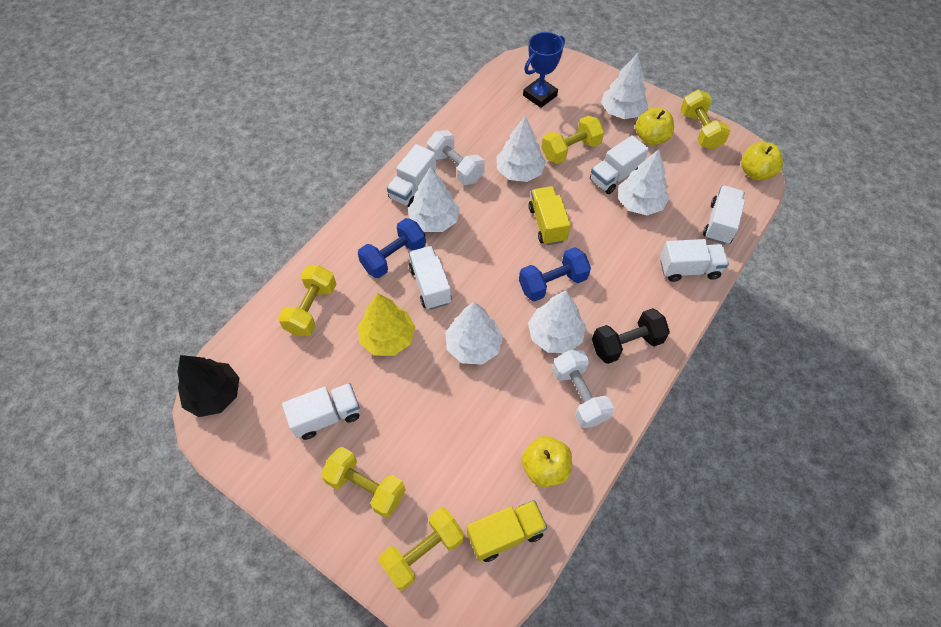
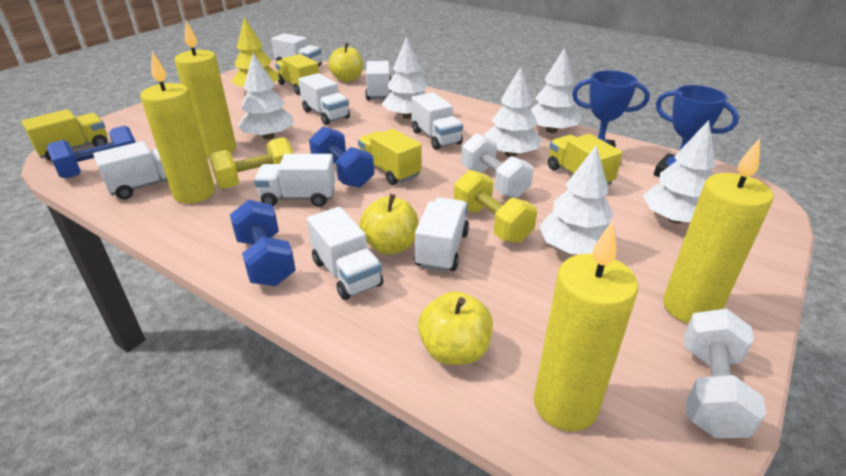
black dumbbell: [592,308,670,364] = 1 -> none = 0
black tree: [177,355,240,417] = 1 -> none = 0
blue dumbbell: [358,218,426,278] [519,247,591,302] = 2 -> [47,126,136,179] [230,200,296,286] [309,126,374,188] = 3
blue trophy: [523,32,565,108] = 1 -> [572,70,650,148] [654,85,739,177] = 2
white truck: [282,383,360,440] [387,144,437,207] [409,246,452,310] [590,135,649,194] [660,239,729,282] [703,185,745,245] = 6 -> [93,141,168,199] [254,154,335,207] [271,33,322,66] [298,73,350,125] [307,207,383,300] [365,61,392,100] [411,92,463,150] [414,198,469,272] = 8
yellow candle: none = 0 -> [140,52,215,204] [175,21,236,157] [534,221,638,431] [663,138,773,324] = 4
yellow dumbbell: [278,265,336,336] [321,447,406,518] [378,508,464,590] [542,116,605,164] [680,90,731,150] = 5 -> [209,137,294,189] [454,170,537,243] = 2
yellow truck: [467,500,547,562] [529,186,571,245] = 2 -> [21,109,108,161] [275,54,319,95] [358,129,421,185] [548,134,623,185] = 4

